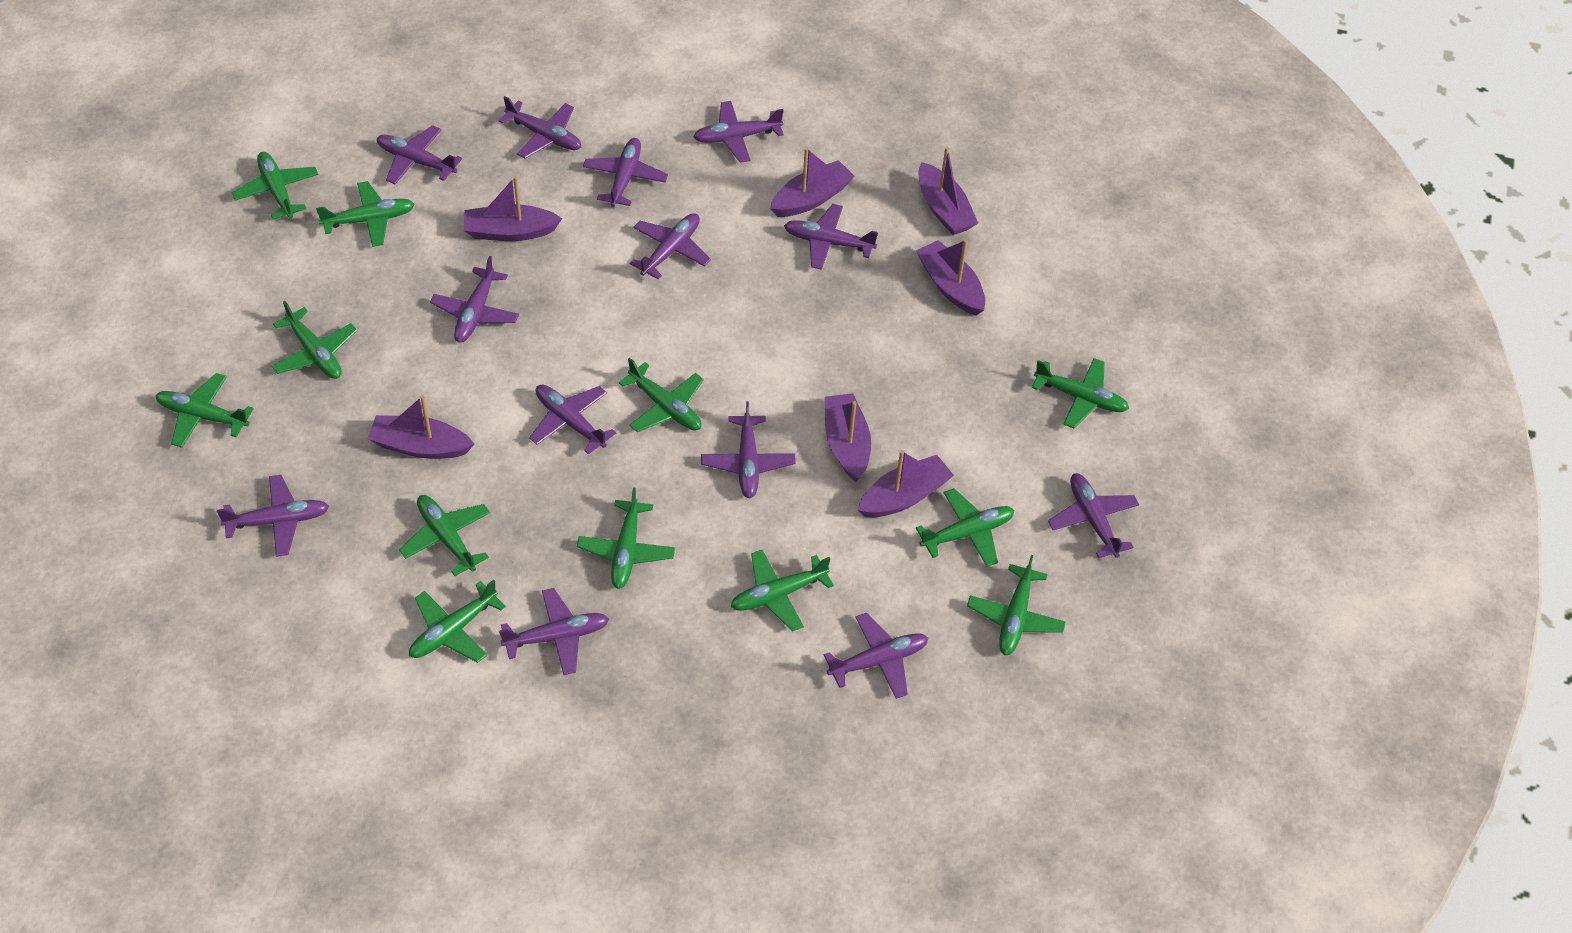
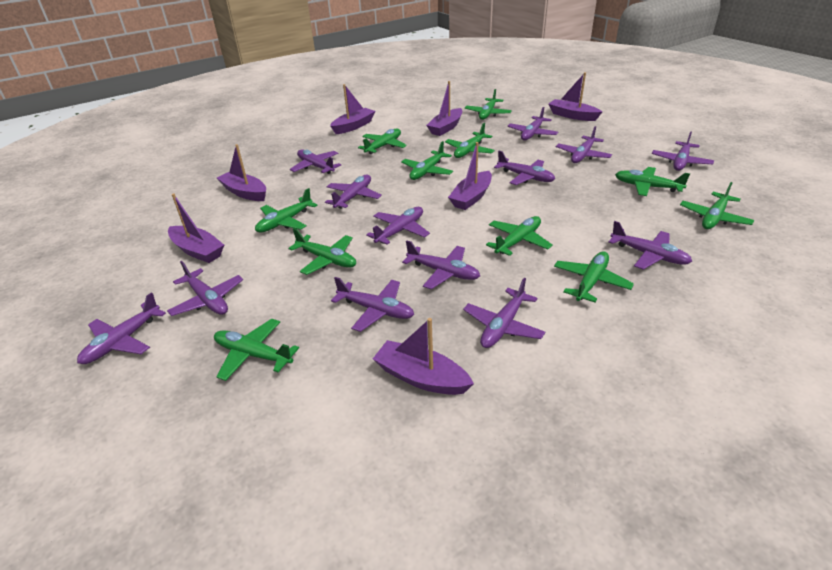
green plane: [155,373,254,448] [232,152,319,220] [271,301,357,379] [316,181,415,247] [399,495,490,576] [409,580,506,663] [577,487,675,589] [619,358,704,432] [731,550,834,631] [916,488,1014,567] [967,555,1066,655] [1032,358,1129,428] = 12 -> [214,319,299,381] [255,188,318,233] [288,228,356,275] [358,129,407,154] [401,141,453,180] [445,123,495,158] [465,89,512,120] [486,216,553,256] [554,251,634,302] [615,167,690,196] [680,182,754,229] = 11

